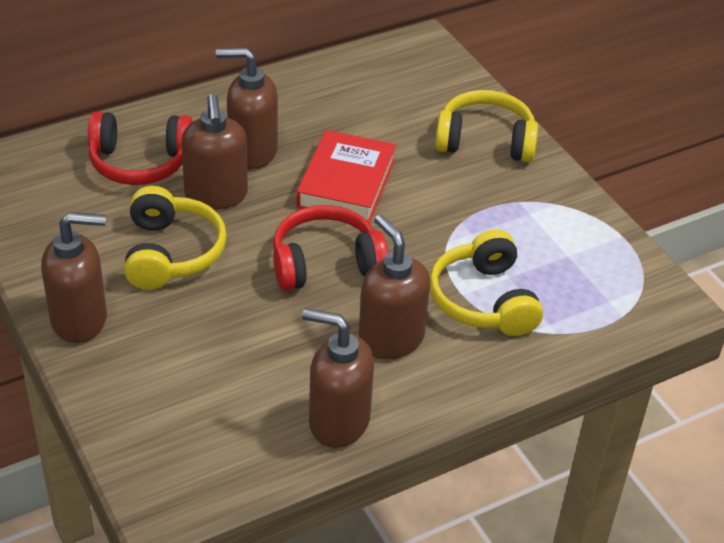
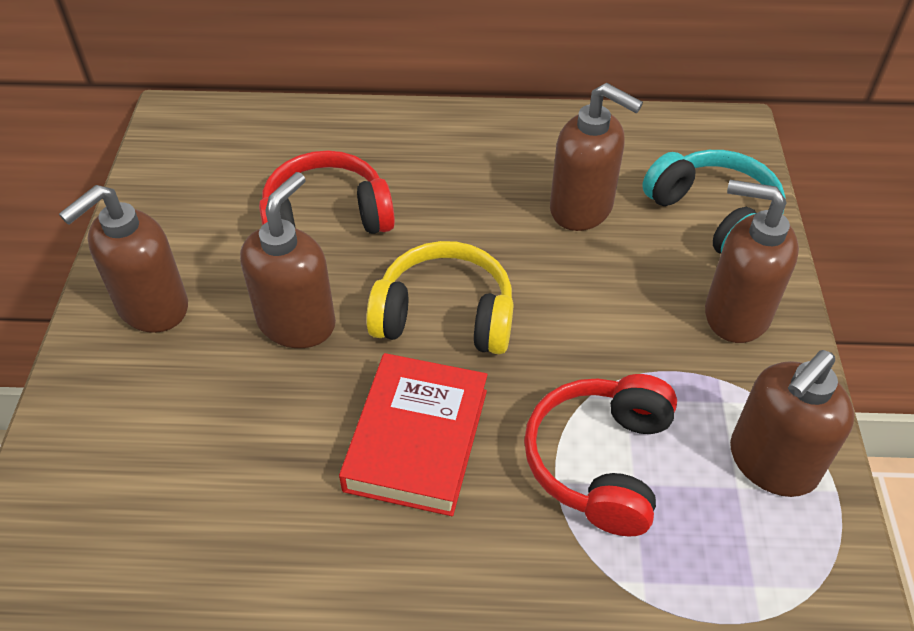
turquoise headphones: none = 0 -> [642,150,786,254] = 1
yellow headphones: [124,186,227,290] [430,229,543,336] [435,90,538,162] = 3 -> [366,241,513,354] = 1

